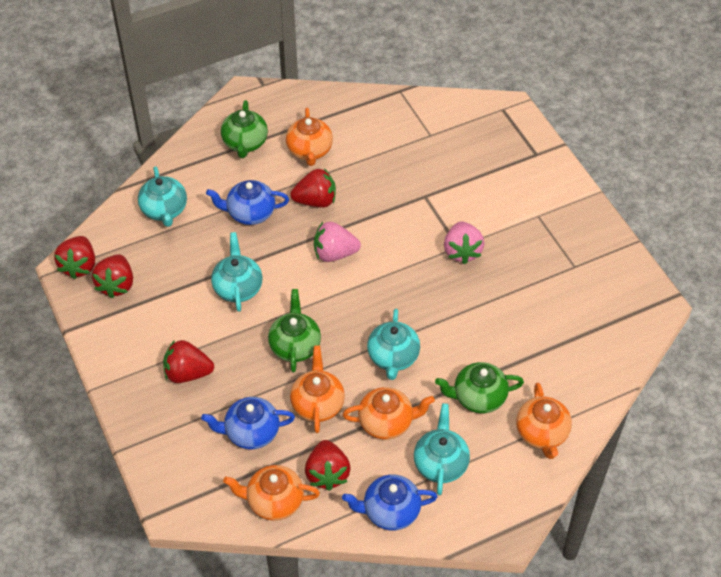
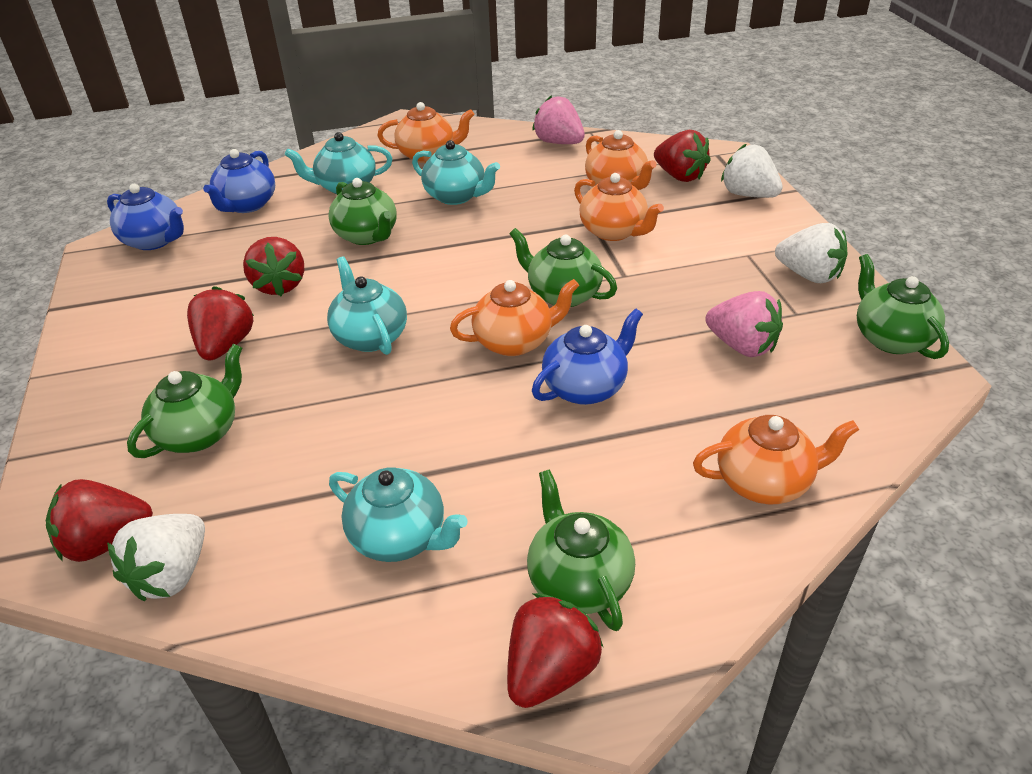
green teapot: [221,100,268,158] [268,289,321,373] [435,362,524,413] = 3 -> [127,343,242,458] [328,178,397,245] [509,228,617,307] [527,469,635,631] [857,254,949,359] = 5
white strawberry: none = 0 -> [107,514,205,601] [721,144,783,198] [775,223,847,283] = 3

